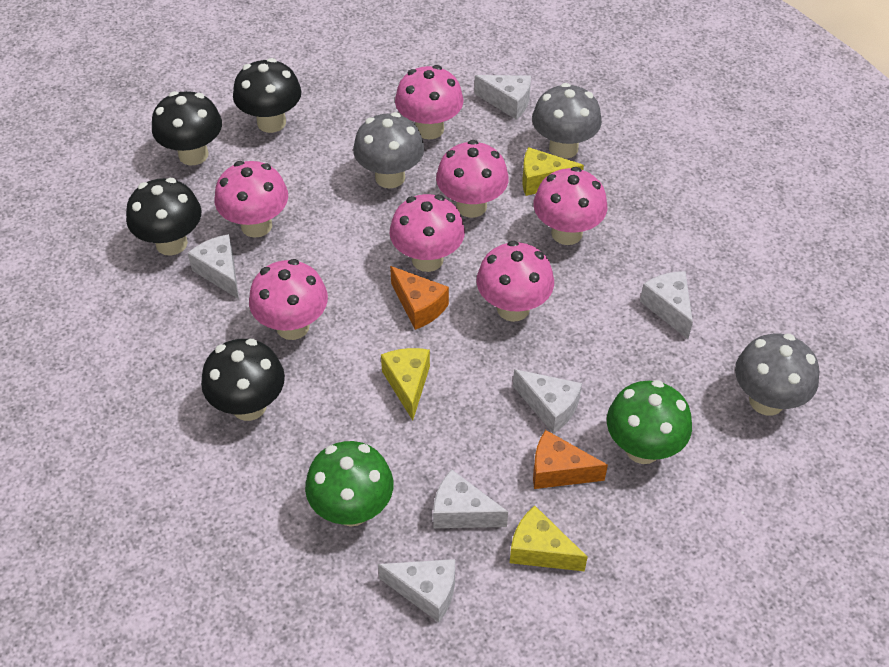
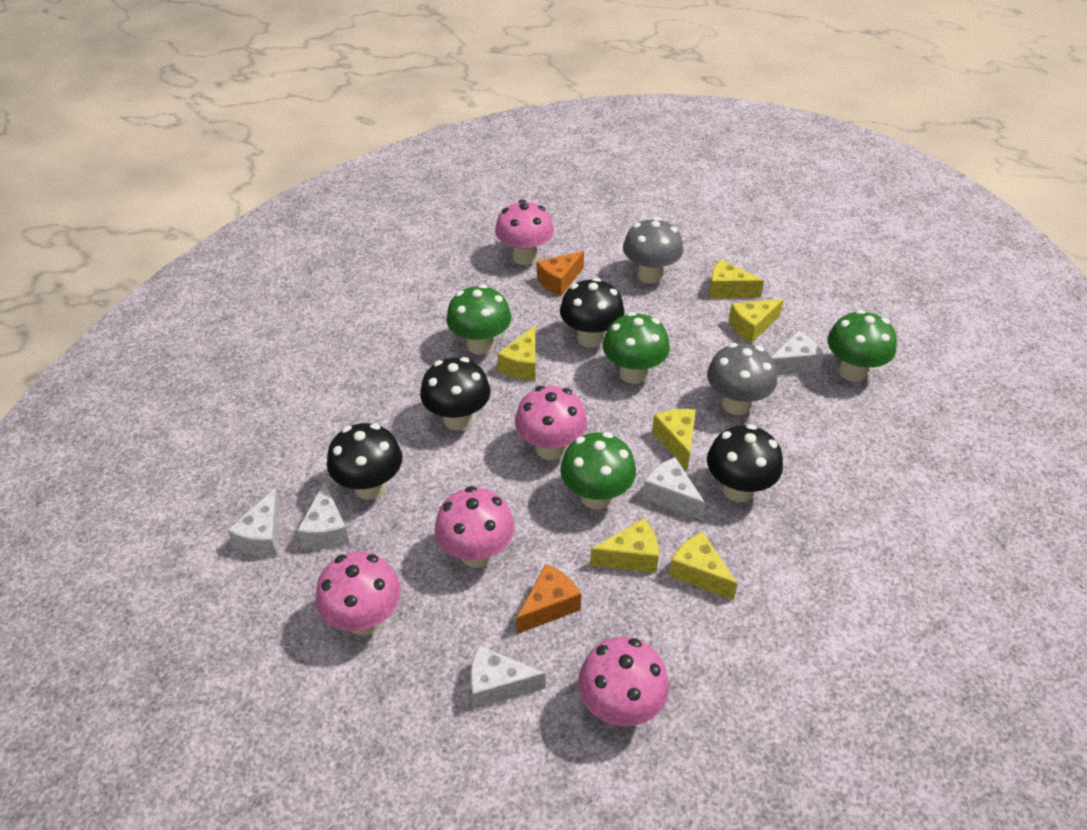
green mushroom: [305,441,393,527] [607,380,692,464] = 2 -> [446,284,511,355] [560,432,636,510] [603,312,670,384] [828,310,897,382] = 4
grey mushroom: [353,112,424,189] [532,83,602,159] [735,334,819,416] = 3 -> [623,217,683,284] [707,343,777,415] = 2
pink mushroom: [215,161,288,238] [249,259,328,340] [390,194,465,272] [395,65,463,139] [436,140,509,218] [476,241,554,322] [534,167,607,245] = 7 -> [316,552,401,635] [435,486,514,568] [495,200,554,265] [515,386,587,460] [578,637,669,727] = 5
white cheese: [188,234,239,299] [378,559,455,623] [433,469,508,528] [474,75,531,120] [513,369,582,434] [640,271,693,339] = 6 -> [227,488,281,557] [297,481,350,549] [470,645,546,709] [643,457,705,520] [771,330,824,375] = 5
yellow cheese: [381,348,430,421] [510,505,588,572] [522,147,584,196] = 3 -> [497,326,536,381] [590,518,659,573] [652,409,696,470] [669,532,737,600] [709,260,764,298] [729,299,784,343] = 6

